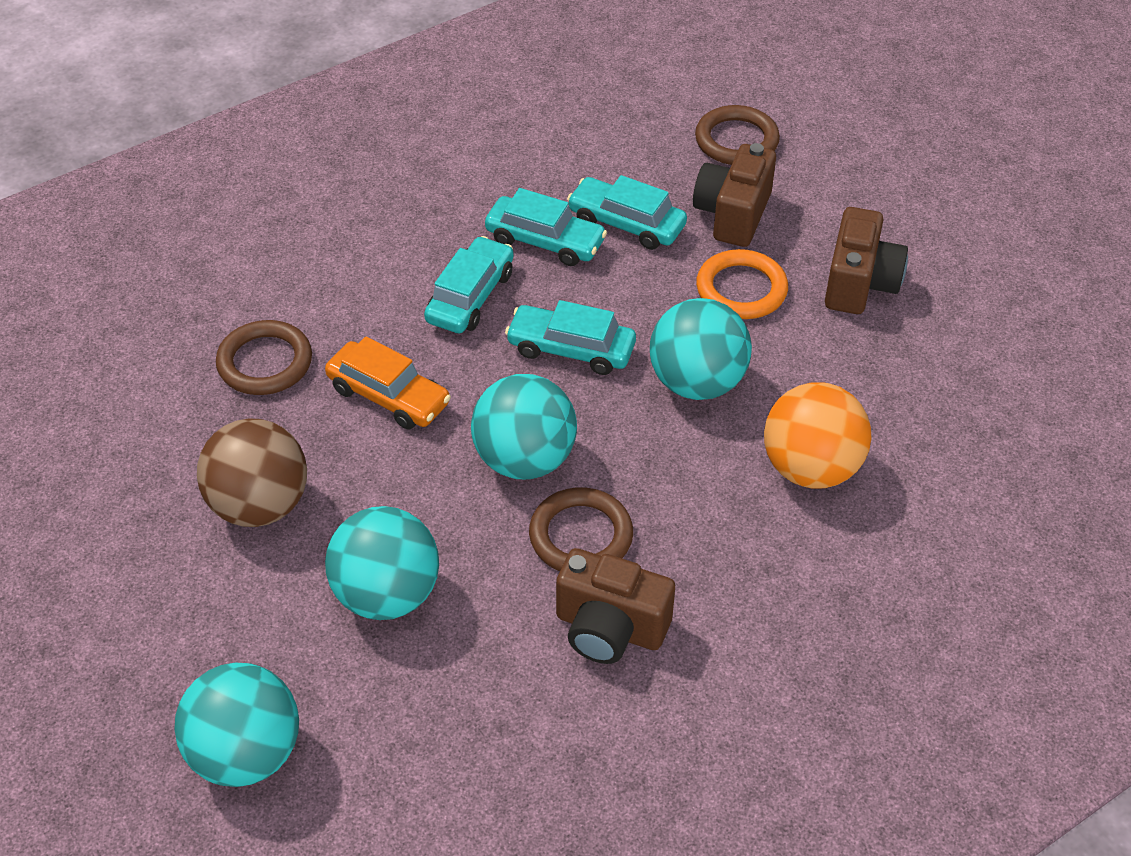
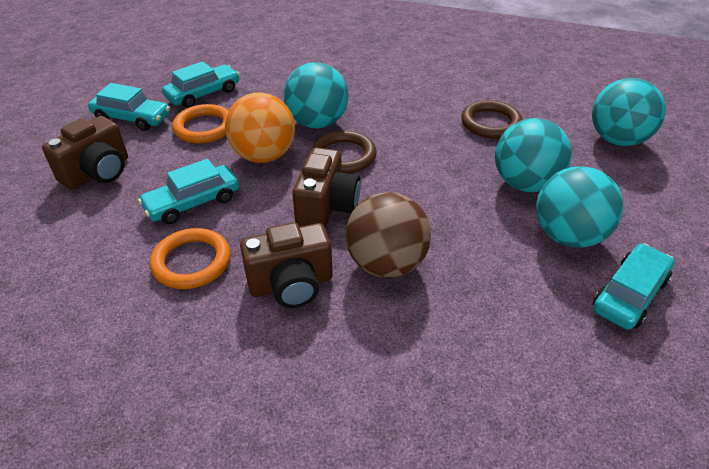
brown ring: [216,320,312,395] [529,487,633,571] [695,105,780,165] = 3 -> [312,130,377,174] [461,100,523,139] = 2
orange car: [325,336,451,429] = 1 -> none = 0
orange ring: [696,249,788,319] = 1 -> [150,228,231,289] [172,104,229,143] = 2

